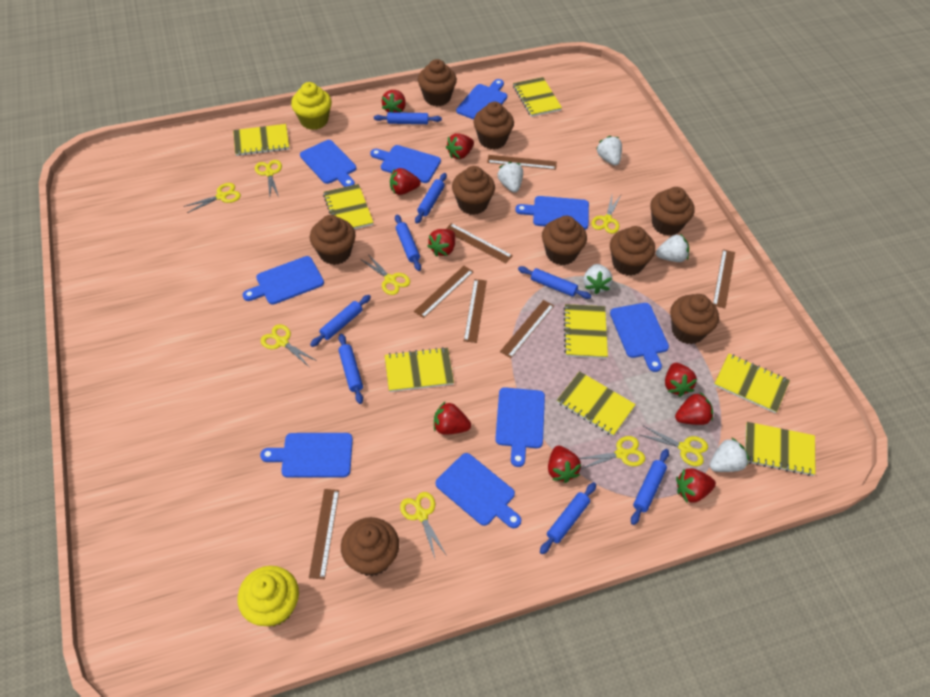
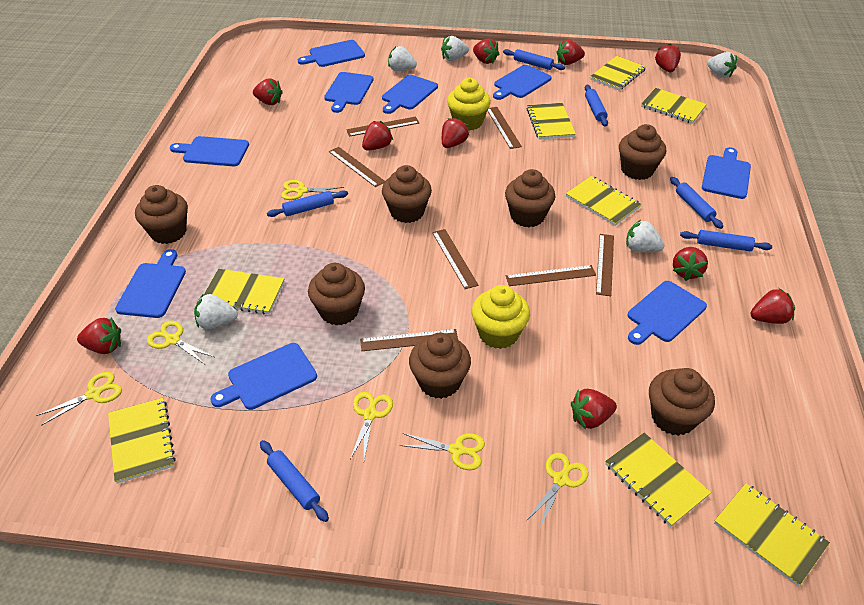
blue rolling pin: [310,295,371,347] [338,334,363,404] [374,112,442,124] [395,215,421,271] [415,173,447,224] [518,266,591,299] [540,482,596,554] [631,449,669,525] = 8 -> [260,440,329,522] [267,190,348,217] [503,49,565,70] [585,85,608,127] [670,177,723,229] [680,230,772,251] = 6
brown cupcake: [310,215,356,265] [341,517,399,576] [418,59,457,106] [452,166,495,215] [473,102,514,149] [542,216,587,265] [610,226,655,276] [650,187,694,236] [670,294,719,344] = 9 -> [135,185,188,244] [308,263,365,326] [382,165,432,223] [409,333,471,399] [505,169,555,227] [619,124,666,180] [649,368,715,436] = 7
red strawberry: [382,90,406,113] [390,168,421,195] [427,229,455,257] [434,401,471,435] [446,133,474,159] [548,446,581,483] [665,363,697,397] [675,392,713,425] [676,468,716,503] = 9 -> [77,318,121,354] [253,79,283,105] [362,121,393,150] [442,117,469,148] [473,38,499,64] [557,40,585,65] [571,389,617,429] [655,43,681,72] [673,247,708,281] [750,288,795,324] = 10
yellow scissors: [183,183,241,213] [255,160,282,197] [261,324,317,367] [360,254,410,295] [400,492,447,558] [579,436,645,469] [591,195,621,234] [640,426,708,466] = 8 -> [36,372,122,426] [147,321,214,364] [281,180,344,200] [350,392,393,460] [399,433,485,470] [526,453,588,528] = 6

